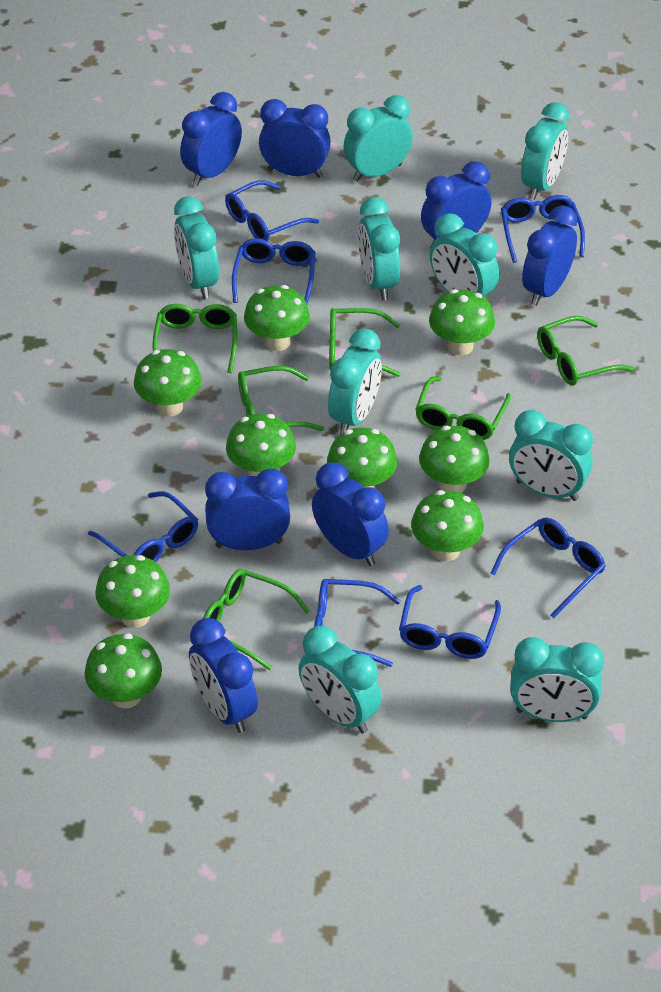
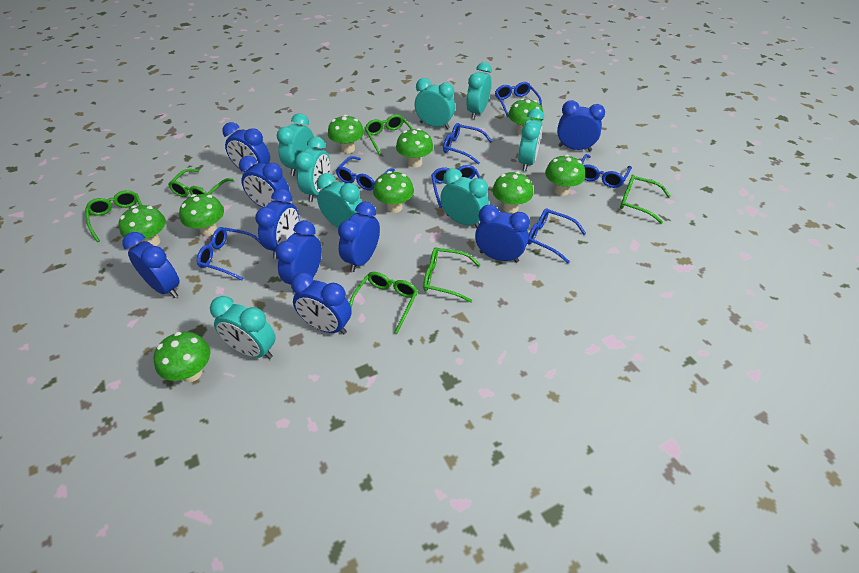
blue clock: [180,92,242,186] [189,618,258,733] [205,468,290,550] [259,99,331,177] [312,462,389,566] [421,161,491,249] [522,205,578,306] = 7 -> [122,232,180,298] [222,122,270,172] [239,156,290,208] [255,189,299,259] [275,220,322,293] [291,272,352,335] [338,202,380,272] [475,205,530,263] [557,100,605,151] = 9
turquoise clock: [174,196,219,299] [298,626,382,733] [328,328,382,434] [343,95,413,182] [358,197,400,300] [430,213,499,297] [509,410,593,501] [510,637,604,722] [521,102,569,200] = 9 -> [210,296,276,359] [277,114,314,176] [295,137,330,202] [317,173,362,228] [415,78,455,129] [440,168,489,228] [466,62,492,119] [518,109,544,171] = 8

